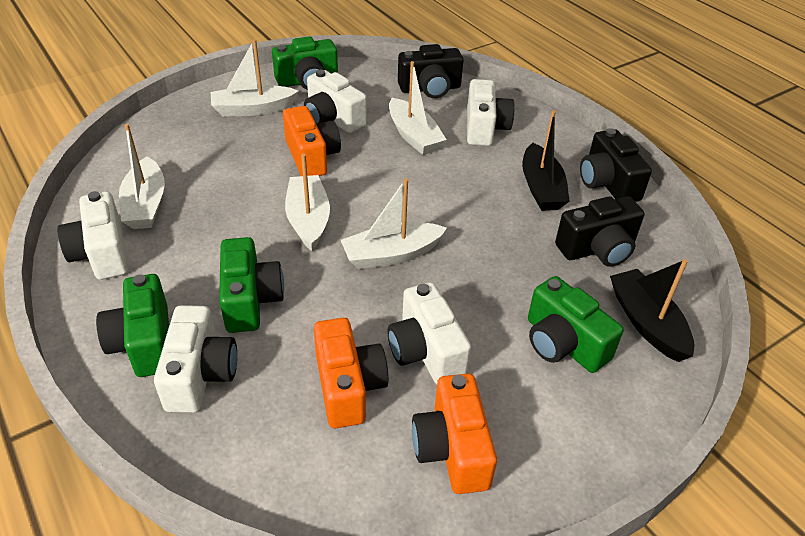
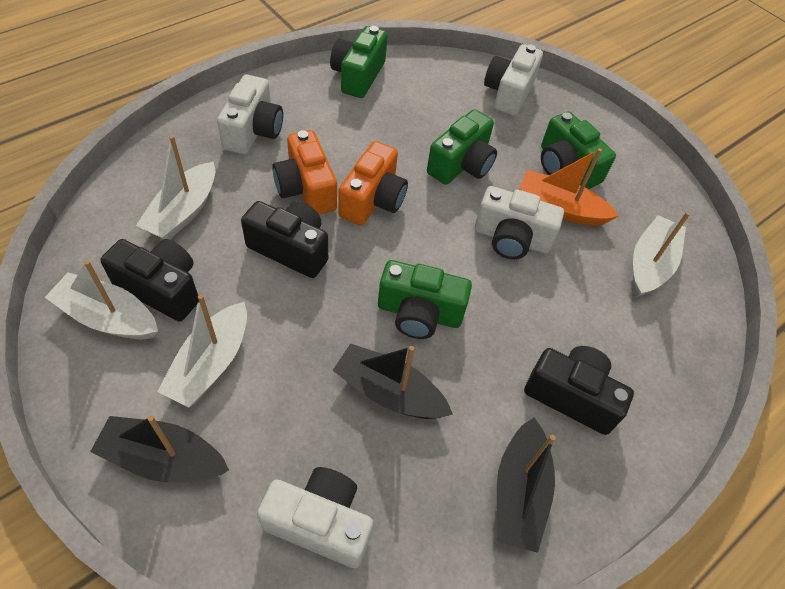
black boat: [522,110,570,211] [610,259,695,362] = 2 -> [90,415,229,483] [332,343,453,419] [497,418,556,553] = 3
orange boat: none = 0 -> [518,148,619,226] = 1
orange camera: [283,106,341,176] [314,318,388,428] [412,373,497,494] = 3 -> [272,130,337,214] [338,141,408,226] = 2
white boat: [119,124,165,229] [210,39,299,117] [285,154,330,251] [341,178,447,269] [389,61,447,155] = 5 -> [45,260,158,339] [136,135,216,240] [157,294,247,408] [633,212,690,297] = 4
white camera: [57,191,128,280] [154,305,237,413] [304,70,367,133] [388,282,471,385] [467,79,515,146] = 5 -> [217,75,283,154] [257,467,373,568] [475,186,564,259] [484,44,543,116] = 4

